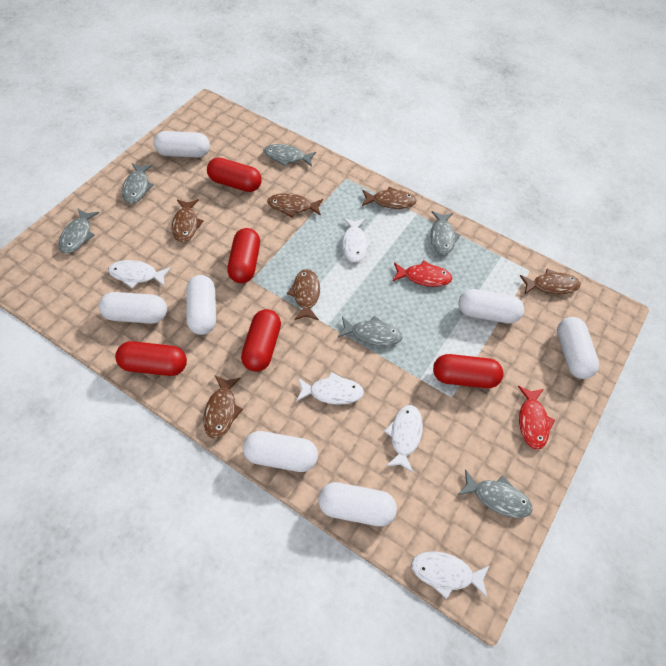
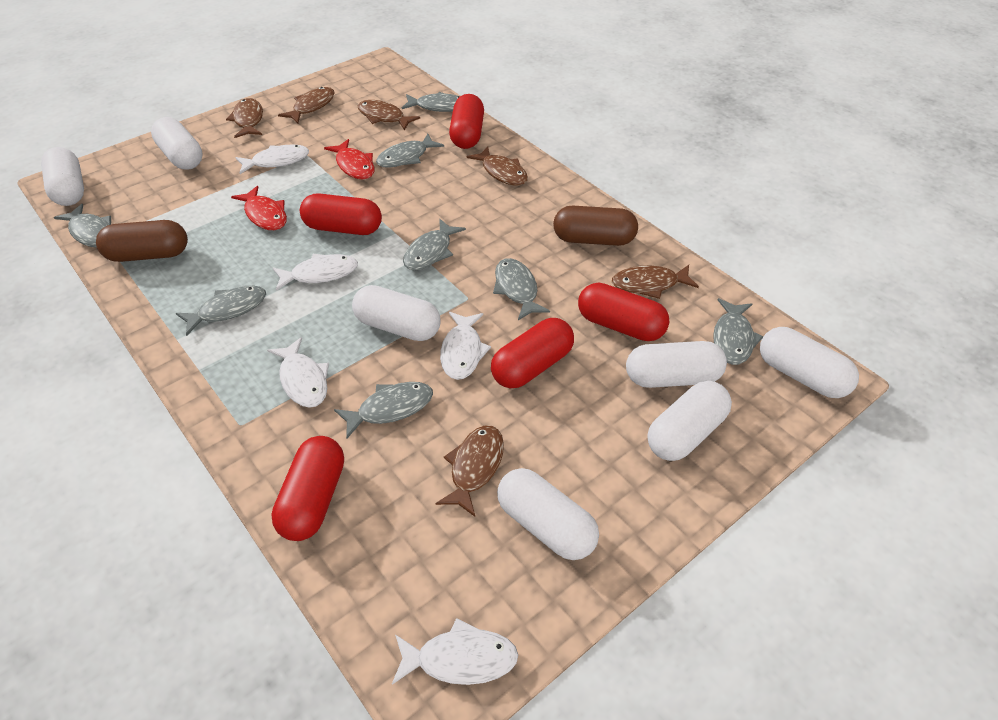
brown capsule: none = 0 -> [96,220,188,262] [553,206,638,246] = 2
grey fish: [58,209,99,254] [122,163,154,203] [263,144,316,167] [338,316,402,346] [430,211,460,255] [458,469,533,518] = 6 -> [54,204,111,247] [176,286,266,336] [334,382,433,438] [376,134,444,168] [402,92,460,112] [403,219,466,270] [493,258,550,320] [713,298,763,365] = 8

